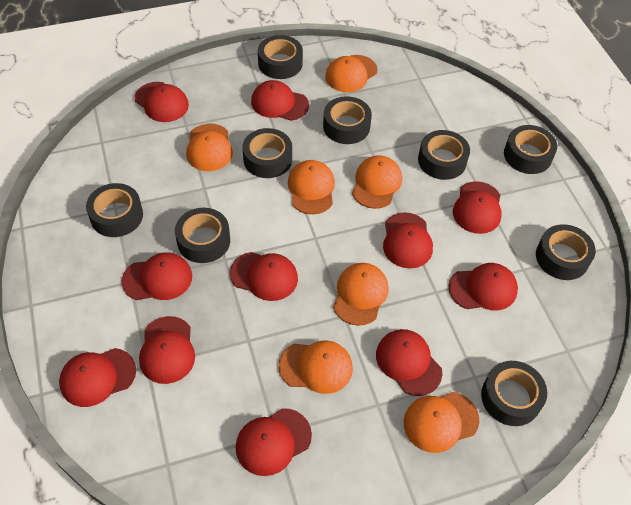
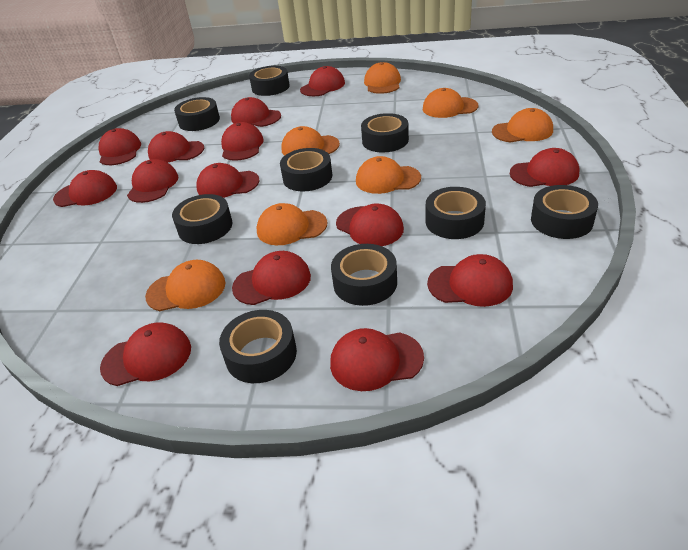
red cap: [59,348,136,407] [121,252,192,300] [135,82,189,122] [139,316,195,384] [230,252,298,301] [236,408,312,476] [251,80,309,121] [376,329,442,396] [383,212,433,268] [449,263,518,310] [453,181,502,234] = 11 -> [53,170,117,207] [99,128,141,165] [100,323,191,386] [127,159,178,203] [148,131,204,163] [196,163,260,198] [221,122,264,161] [231,97,281,127] [232,251,311,305] [300,66,345,96] [330,328,424,391] [336,203,404,246] [427,254,513,307] [510,148,579,187] = 14

